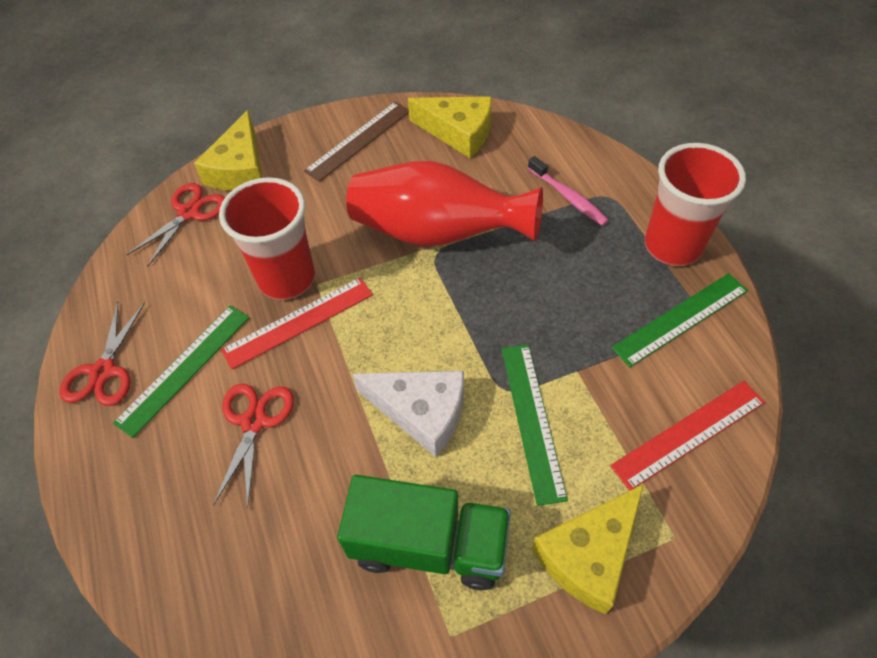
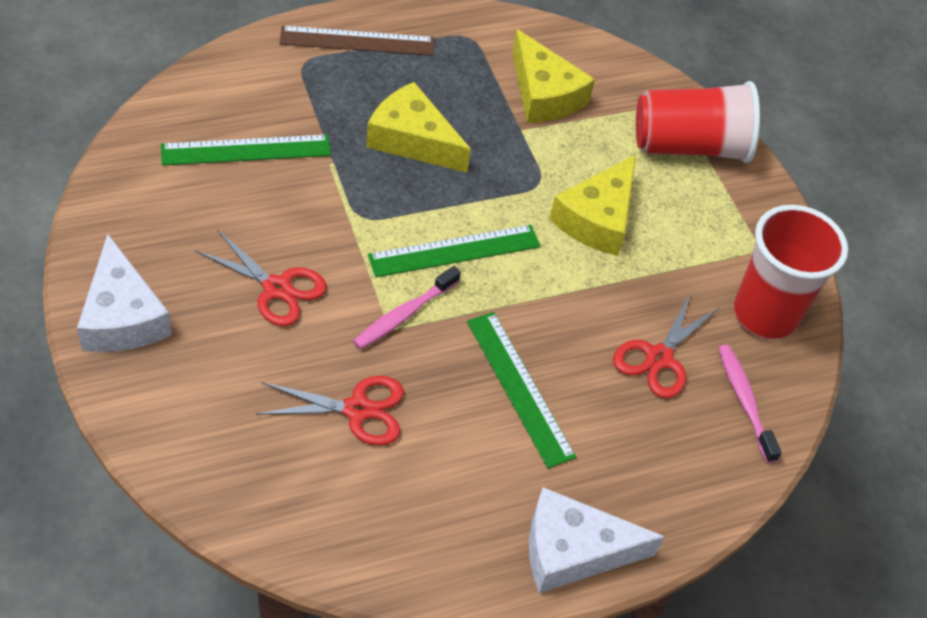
green truck: [337,475,511,590] = 1 -> none = 0
pink toothbrush: [528,156,609,226] = 1 -> [353,266,461,349] [718,345,782,463] = 2
red ruler: [221,278,373,369] [610,381,765,491] = 2 -> none = 0
red vase: [346,161,543,246] = 1 -> none = 0
white cheese: [353,371,464,457] = 1 -> [77,234,172,352] [529,487,665,593] = 2

